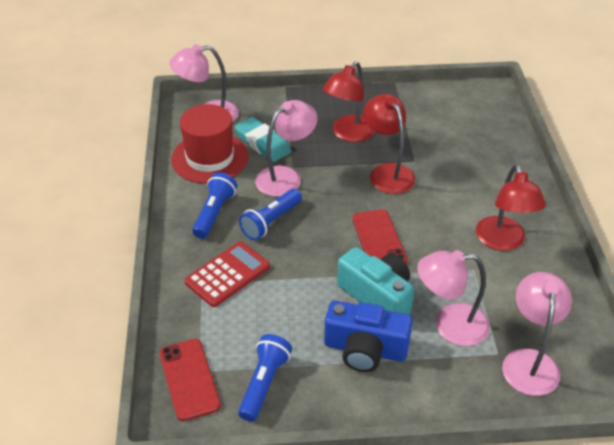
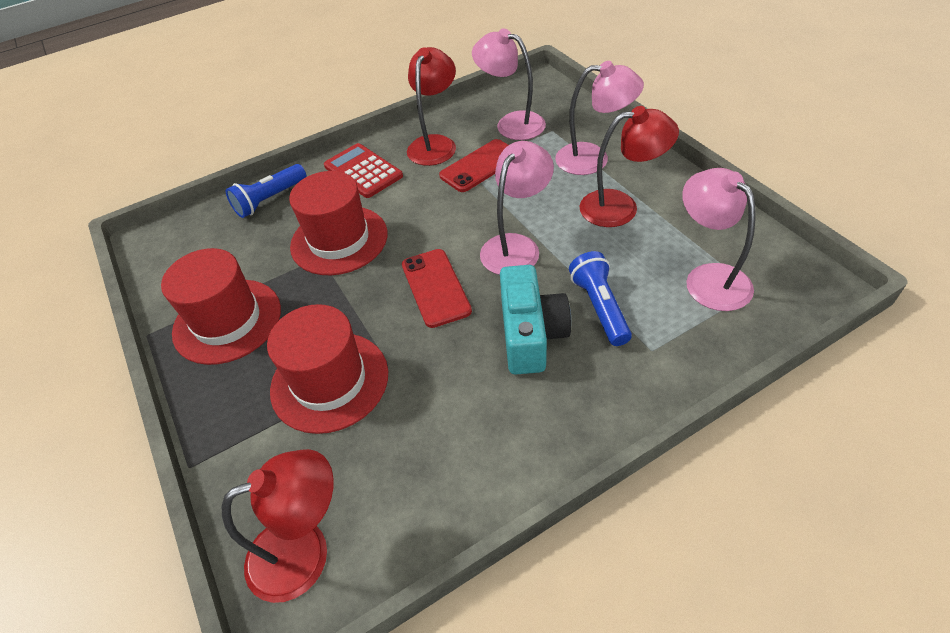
blue camera: [324,301,413,372] = 1 -> none = 0
blue flashlight: [192,172,237,239] [238,334,292,422] [239,189,302,240] = 3 -> [225,164,307,218] [569,251,632,346] = 2
red hat: [171,104,249,184] = 1 -> [161,248,281,365] [267,304,388,434] [289,171,388,275] = 3
turquoise eraser: [235,117,291,162] = 1 -> none = 0

